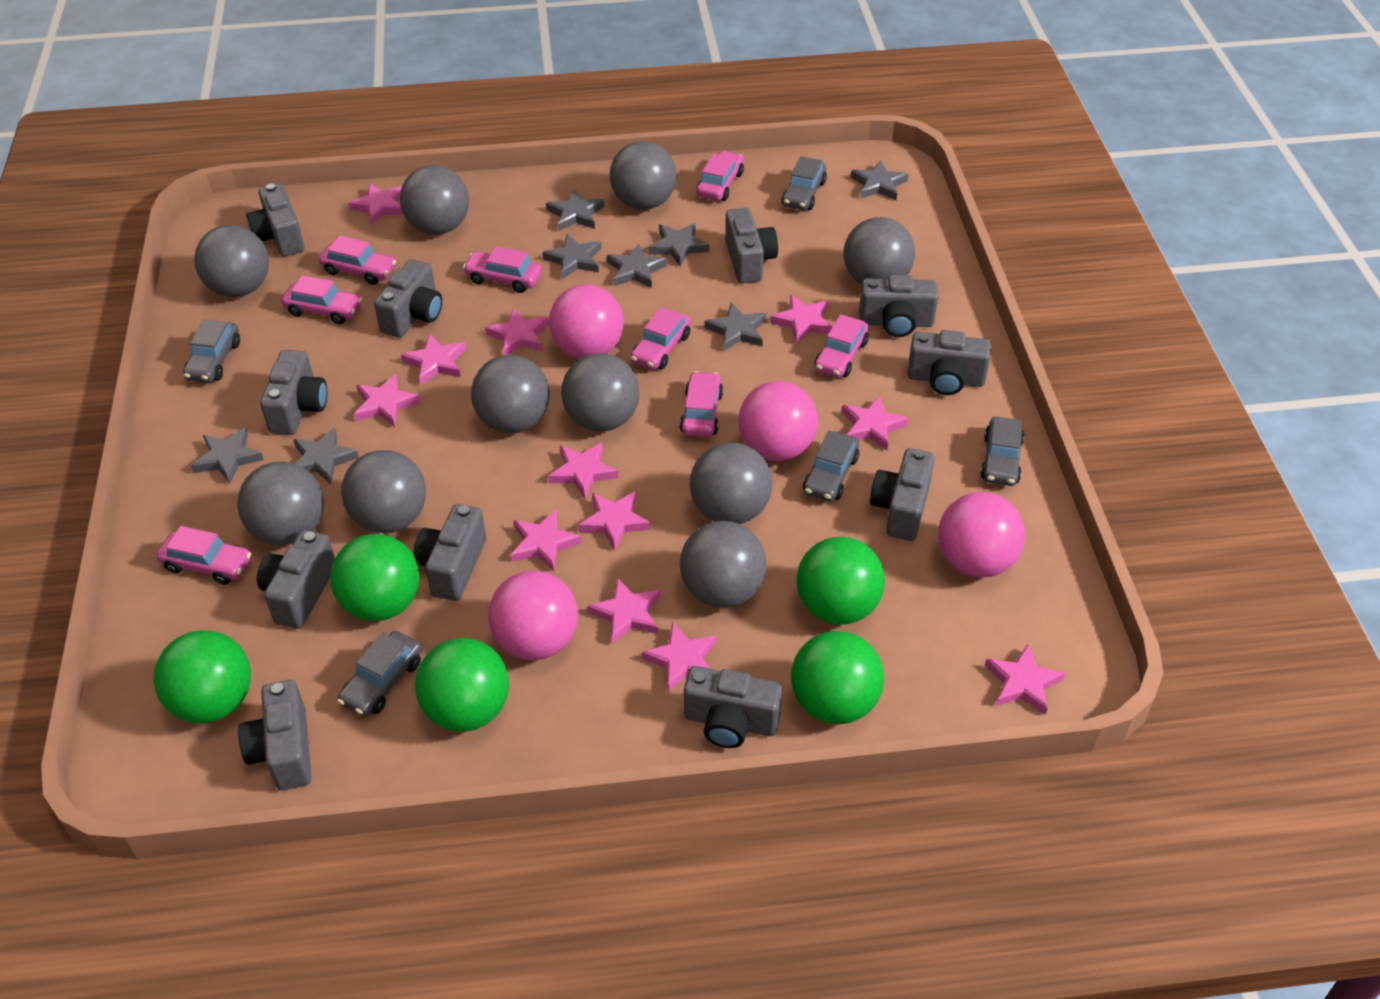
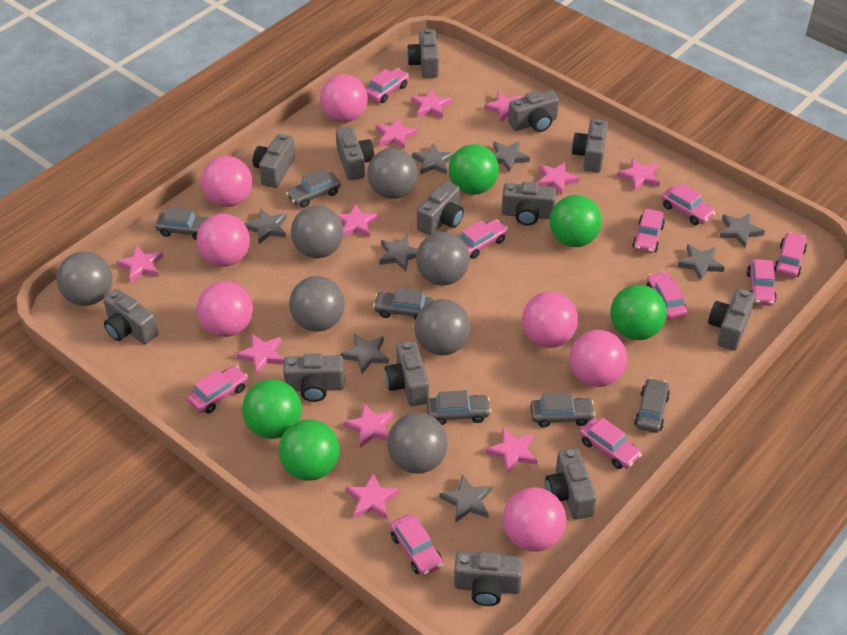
grey ball: [194,225,269,297] [237,462,324,545] [341,450,426,533] [400,165,469,235] [471,355,550,433] [561,353,639,431] [610,141,677,210] [680,521,767,608] [690,443,772,524] [844,217,915,285] = 10 -> [56,252,112,306] [289,276,345,332] [291,205,344,258] [367,148,418,199] [387,413,448,474] [414,299,471,355] [416,232,470,286] = 7
grey camera: [238,680,312,790] [246,183,305,257] [257,530,335,629] [260,350,327,435] [374,259,442,338] [414,504,486,601] [684,666,783,748] [725,208,778,283] [859,275,938,337] [870,448,935,541] [907,330,991,395] = 11 -> [103,289,158,344] [253,134,295,188] [283,353,344,402] [336,127,375,181] [385,341,429,406] [407,29,439,78] [417,181,464,235] [454,551,523,606] [502,182,556,226] [508,90,559,132] [545,448,597,520] [572,119,608,173] [708,289,755,351] = 13
grey car: [183,320,240,383] [337,631,422,716] [782,156,827,210] [803,431,859,502] [980,416,1024,486] = 5 -> [155,207,208,240] [286,169,341,208] [373,288,434,319] [427,390,491,425] [530,393,595,428] [634,378,670,433] = 6
pink ball: [488,571,578,660] [549,285,624,359] [738,381,818,461] [938,492,1025,578] = 4 -> [196,214,250,267] [197,281,253,337] [201,156,252,207] [320,74,368,122] [503,487,566,552] [522,292,578,348] [569,330,627,387] = 7
pink car: [157,526,251,585] [282,275,362,324] [319,235,396,285] [463,246,542,293] [631,307,691,370] [680,371,723,437] [696,151,744,201] [814,314,869,378] = 8 -> [187,366,248,414] [366,68,409,103] [390,514,443,576] [460,219,508,259] [579,417,642,469] [632,208,665,253] [646,272,687,320] [661,183,715,225] [747,259,777,306] [774,232,807,278] = 10
pink star: [348,183,403,225] [354,374,420,427] [401,334,466,385] [485,308,549,355] [511,510,582,571] [548,442,618,499] [578,492,651,551] [587,578,661,644] [642,622,717,692] [770,295,832,343] [842,396,909,450] [985,644,1066,715] = 12 -> [116,246,163,283] [236,334,284,375] [337,204,378,238] [344,403,394,448] [346,472,399,519] [376,118,417,149] [411,89,452,119] [484,92,522,122] [486,428,537,474] [537,162,580,195] [617,158,660,192] = 11

